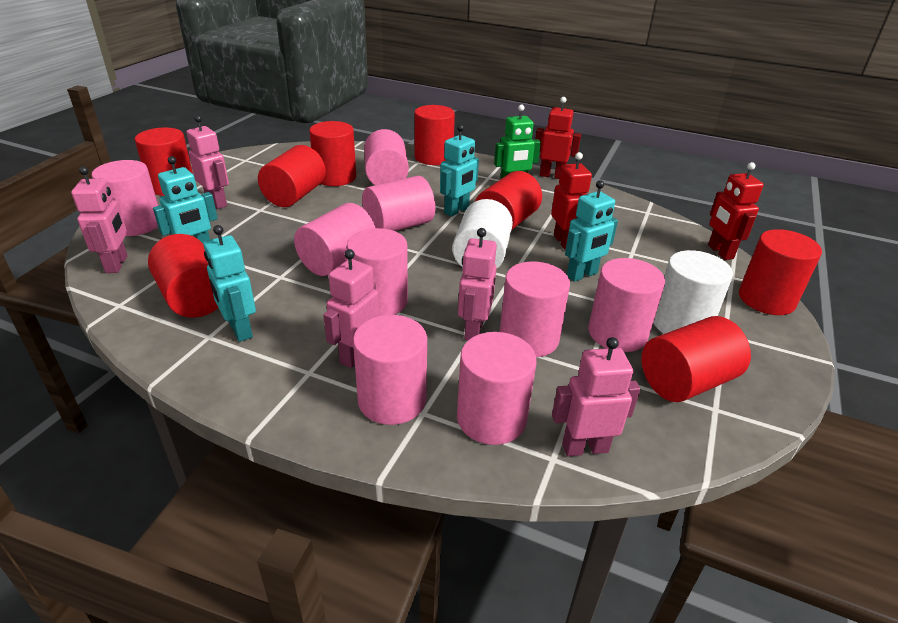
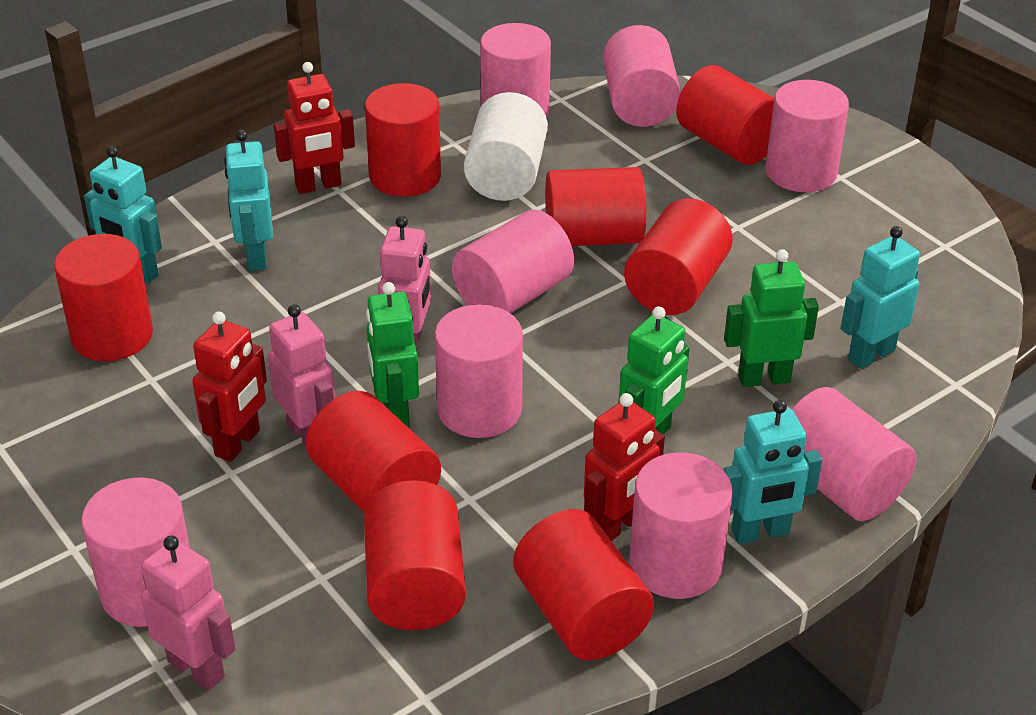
green robot: [494,105,541,179] = 1 -> [366,282,419,428] [619,306,690,435] [724,249,819,387] = 3
pink cylinder: [92,160,158,236] [294,203,375,276] [347,228,408,316] [353,315,427,425] [362,176,435,231] [364,129,409,185] [457,332,537,445] [500,262,570,357] [588,258,665,352] = 9 -> [81,478,190,627] [435,304,523,438] [452,210,574,314] [480,23,551,118] [603,25,681,127] [629,452,733,599] [766,80,849,192] [792,387,916,521] = 8
pink robot: [71,166,128,273] [187,115,229,209] [323,249,380,368] [458,228,497,341] [552,337,640,456] = 5 -> [141,536,235,690] [268,304,335,447] [378,216,431,342] = 3
white cylinder: [452,199,513,269] [653,250,733,334] = 2 -> [464,92,548,201] = 1

